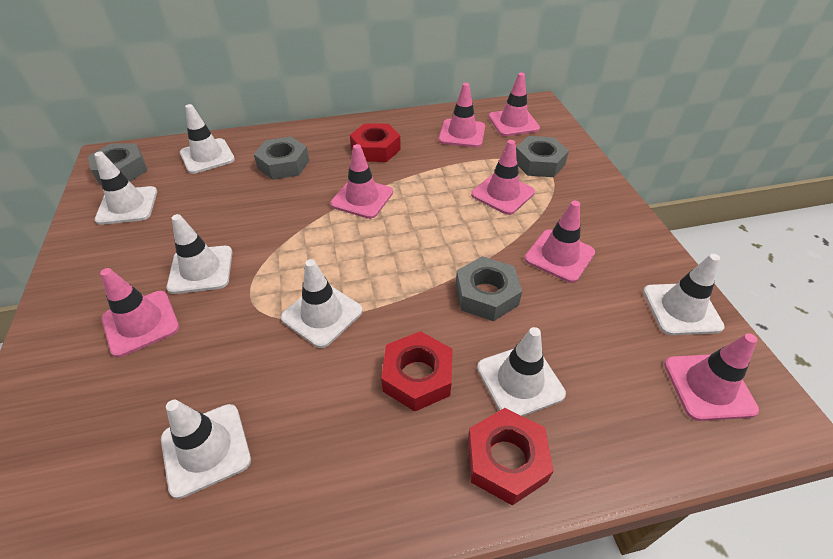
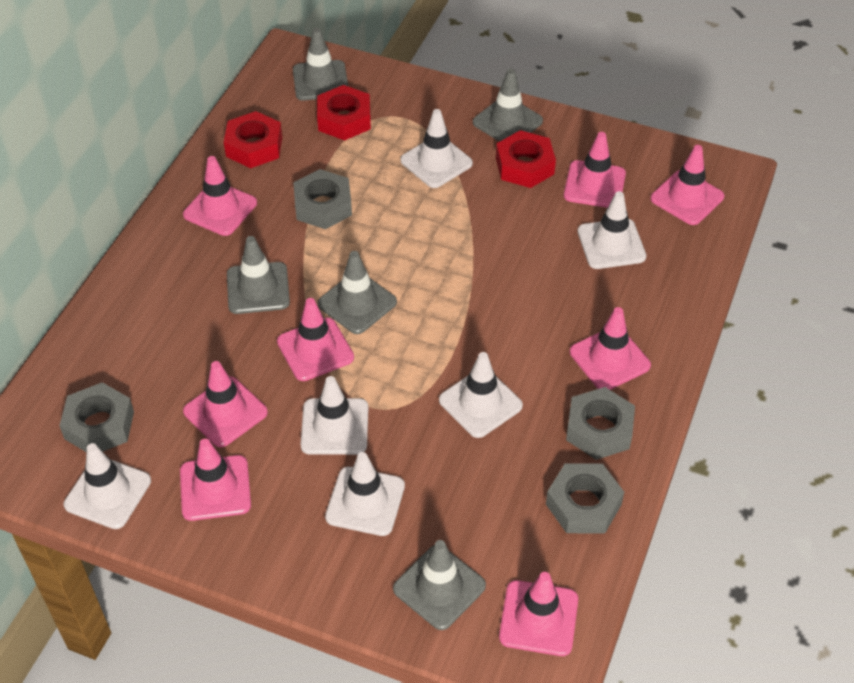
grey traffic cone: none = 0 -> [227,236,290,314] [293,28,348,101] [318,251,397,334] [393,540,486,630] [473,69,543,142] = 5
pink traffic cone: [100,268,179,357] [330,144,393,219] [439,83,485,147] [471,140,535,215] [489,72,540,136] [524,201,595,283] [664,333,759,421] = 7 -> [180,439,251,521] [183,156,257,236] [183,361,268,447] [277,298,354,381] [499,572,578,656] [564,132,626,208] [570,307,651,390] [650,145,724,225] = 8
white traffic cone: [94,152,157,225] [161,400,251,499] [167,214,233,294] [180,104,235,174] [281,259,363,348] [477,327,566,416] [643,254,725,335] = 7 -> [64,443,151,529] [300,376,368,455] [325,452,405,536] [401,109,473,188] [439,352,523,438] [577,191,646,269] = 6

